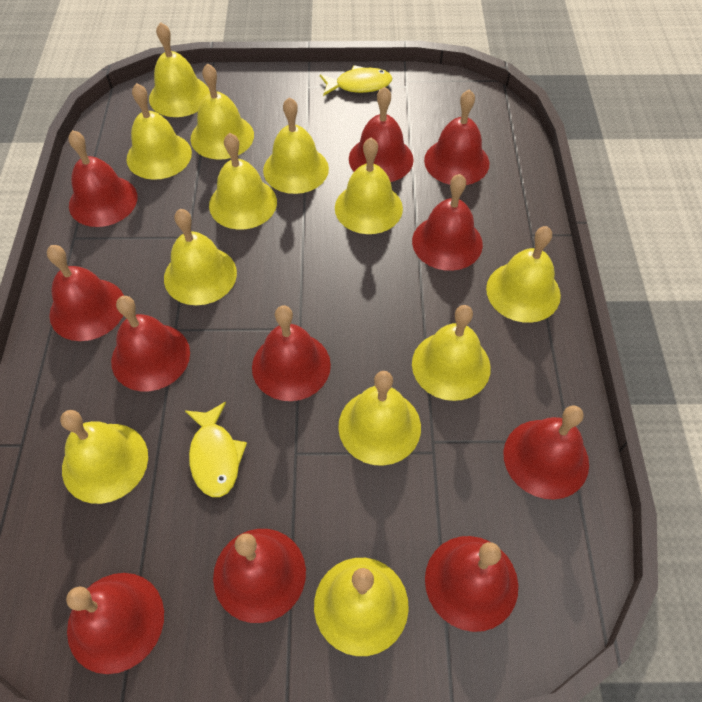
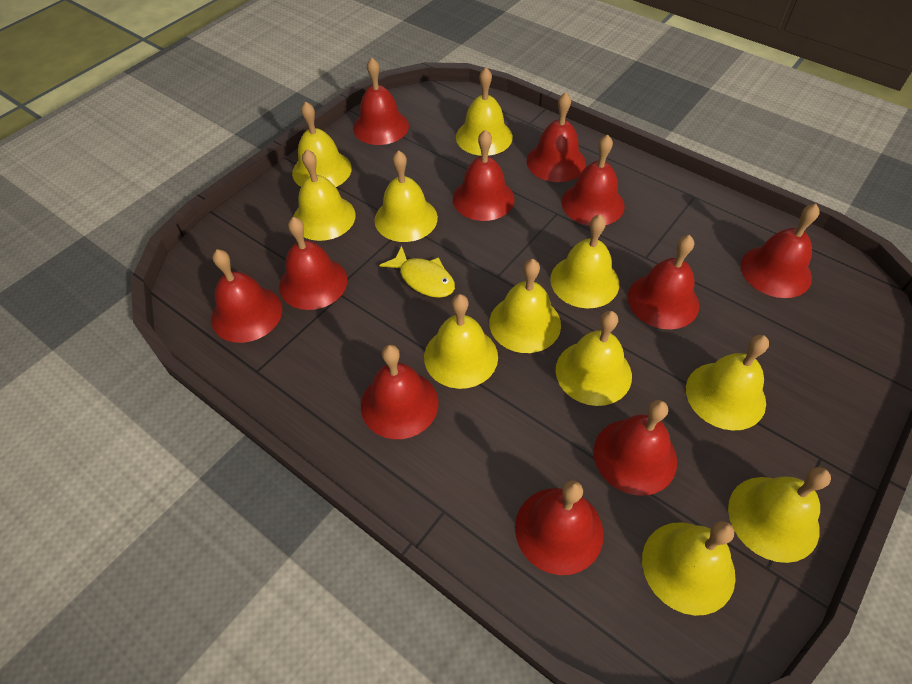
yellow bell: [60,410,148,504] [126,83,192,180] [149,22,210,117] [164,209,237,305] [191,63,254,160] [209,133,277,230] [263,97,329,194] [314,558,409,656] [335,138,403,234] [338,371,421,466] [412,305,491,401] [486,226,561,323] = 12 -> [292,101,352,187] [293,150,356,241] [374,150,438,242] [424,294,498,389] [456,67,513,156] [489,259,561,353] [550,215,619,308] [556,311,632,406] [642,521,736,616] [686,335,769,431] [728,467,831,563] = 11
yellow fish: [185,402,247,497] [320,65,392,96] = 2 -> [379,246,455,298] = 1

